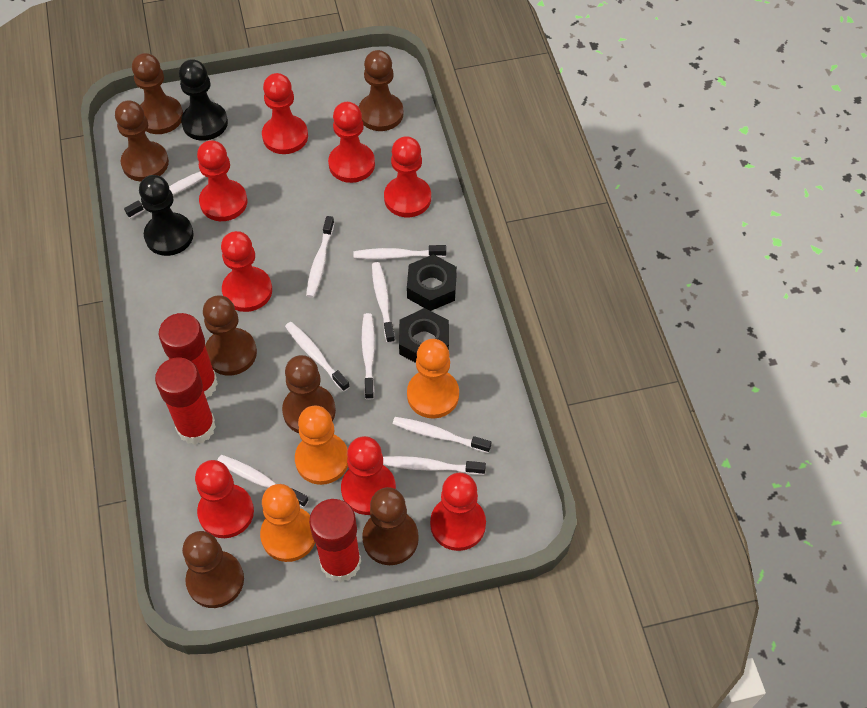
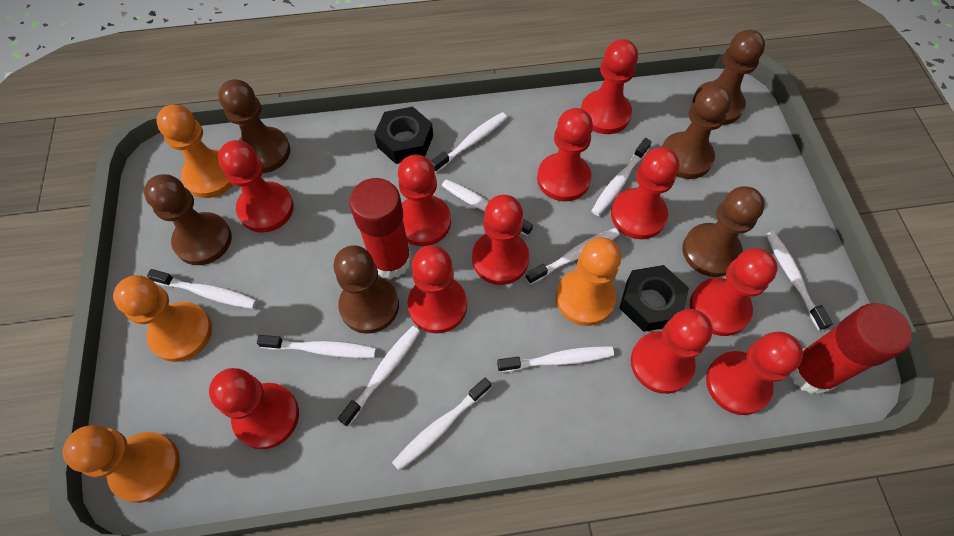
black pawn: [139,175,194,256] [179,59,228,141] = 2 -> none = 0
brown pawn: [115,101,169,182] [132,53,183,134] [182,531,244,608] [203,295,257,375] [282,355,336,433] [359,50,403,131] [362,487,419,565] = 7 -> [144,174,232,265] [218,79,290,173] [333,245,399,334] [662,85,732,179] [683,186,765,277] [693,30,765,125] = 6
orange pawn: [260,484,315,562] [295,405,348,485] [407,339,459,419] = 3 -> [63,425,180,503] [113,275,212,362] [156,105,233,198] [556,237,621,326] = 4
red glue stick: [155,357,216,445] [159,313,218,398] [309,499,361,582] = 3 -> [349,178,412,279] [790,303,912,395] = 2
red pawn: [195,460,254,538] [197,140,247,221] [221,231,272,312] [262,73,308,154] [328,102,375,183] [341,436,396,515] [384,136,431,217] [430,473,486,551] = 8 -> [209,368,299,449] [218,140,294,233] [398,155,451,246] [407,245,467,333] [472,195,529,285] [537,108,593,201] [581,39,638,134] [611,147,679,239] [631,309,713,394] [690,248,778,336] [706,332,803,415] = 11
white toothbrush: [124,172,206,219] [217,455,309,507] [285,322,350,392] [306,216,334,298] [353,245,446,259] [362,313,375,400] [372,262,395,343] [383,456,486,475] [393,417,491,453] = 9 -> [147,269,257,309] [257,335,376,358] [338,326,420,427] [392,378,491,471] [430,112,507,173] [442,179,533,236] [497,346,614,372] [526,228,619,285] [591,138,652,216] [766,232,833,331] = 10

